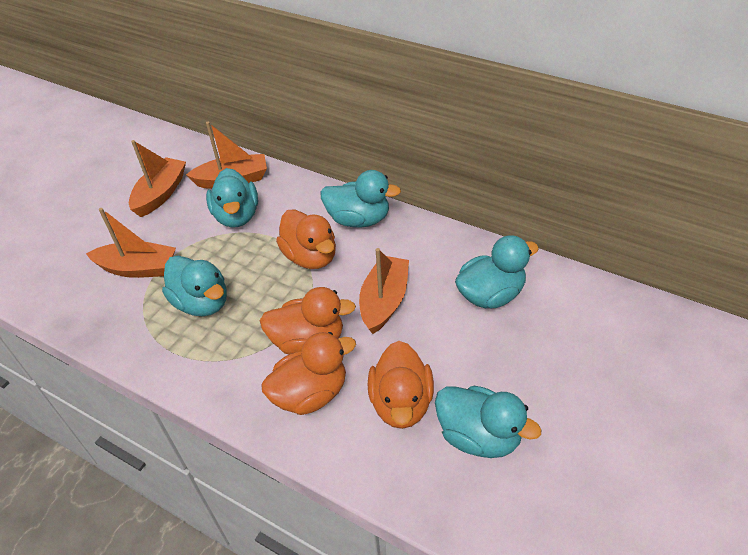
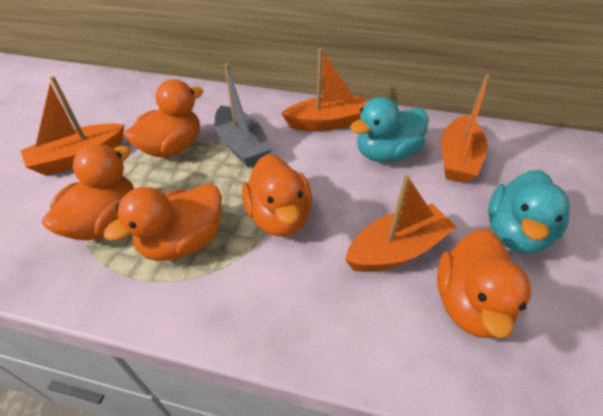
grey boat: none = 0 -> [215,63,272,167] = 1
orange duck: [260,287,356,354] [261,332,356,415] [276,209,336,269] [368,341,434,429] = 4 -> [42,144,134,241] [104,184,222,261] [124,79,203,158] [242,154,312,236] [437,229,531,338] = 5
turquoise duck: [162,256,227,316] [206,168,258,228] [320,170,401,228] [435,386,542,458] [455,235,539,308] = 5 -> [350,97,429,163] [488,170,570,254] = 2

